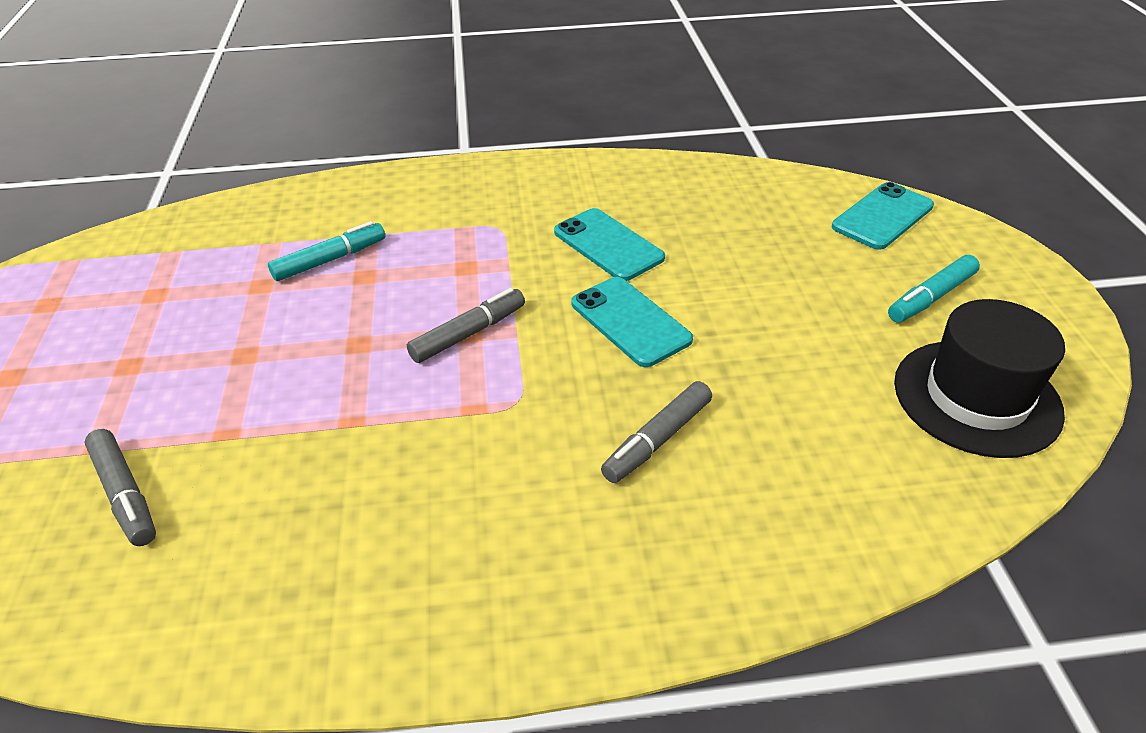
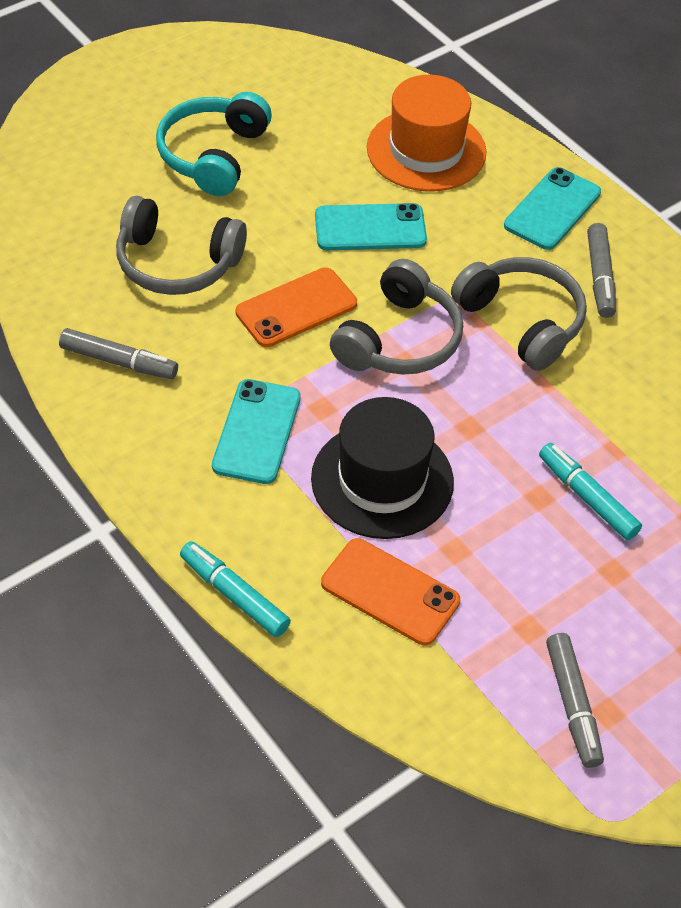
grey headphones: none = 0 -> [116,196,247,295] [330,259,463,375] [451,257,587,371] = 3
orange hat: none = 0 -> [367,75,486,192] = 1
orange phone: none = 0 -> [236,268,357,347] [321,538,460,645] = 2
turquoise headphones: none = 0 -> [156,92,272,196] = 1

